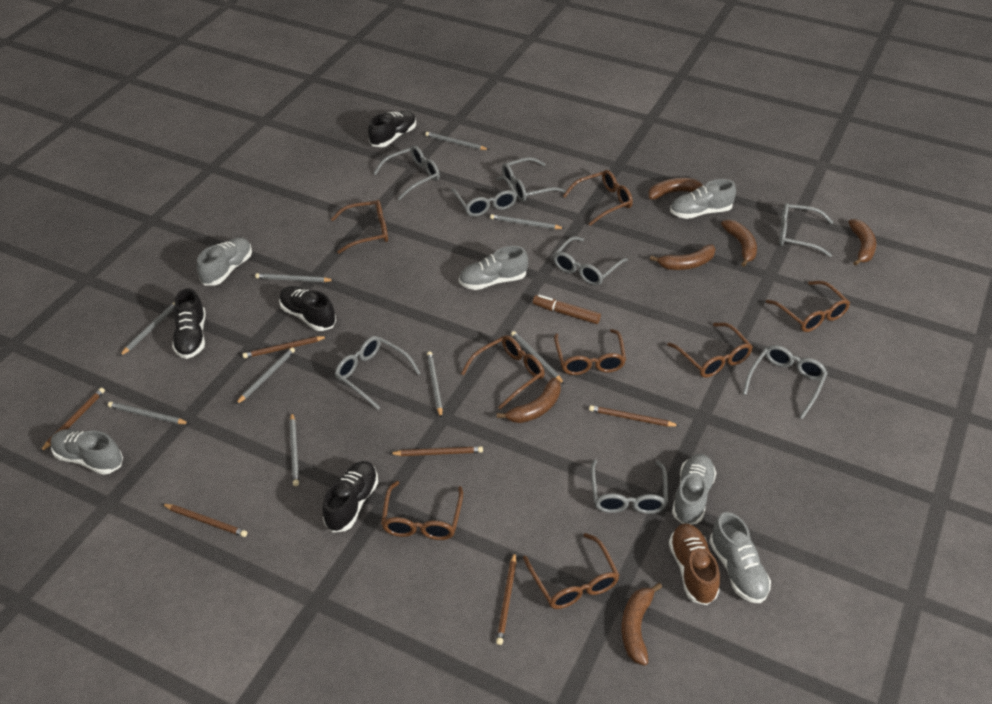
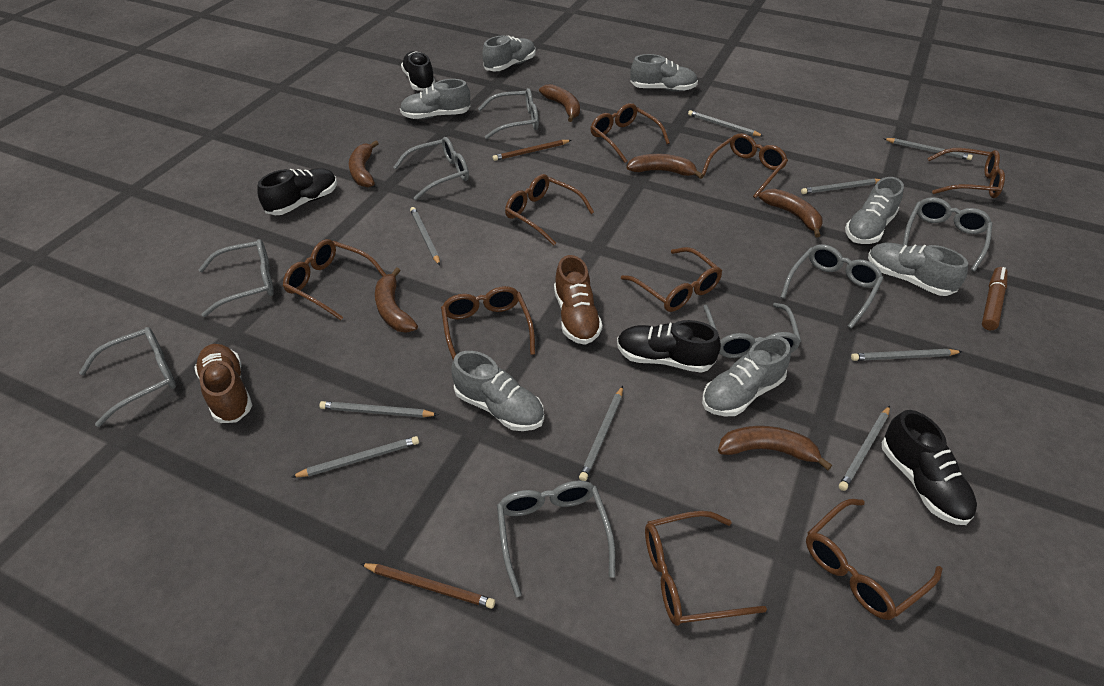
brown glasses: [331,200,388,254] [381,481,463,540] [461,335,545,410] [523,533,619,609] [554,329,626,375] [563,170,633,226] [667,322,753,378] [766,281,850,332] = 8 -> [283,239,386,320] [441,286,535,360] [505,174,594,246] [590,103,670,163] [621,247,722,312] [645,511,767,626] [702,133,788,198] [806,499,942,620] [927,148,1005,198] = 9
brown pencil: [40,387,105,452] [162,504,247,537] [242,336,328,358] [389,446,483,456] [496,552,516,645] [589,405,679,427] = 6 -> [361,563,495,609] [493,140,571,161] = 2
brown shoe: [669,523,720,605] = 1 -> [194,344,252,423] [554,255,603,345] = 2
grey shoe: [51,429,123,475] [197,237,252,286] [459,246,528,290] [670,179,736,219] [672,454,716,524] [709,512,771,603] = 6 -> [400,79,470,119] [452,351,544,431] [482,35,536,71] [631,54,698,92] [702,336,791,416] [845,177,904,244] [868,242,968,296] = 7

